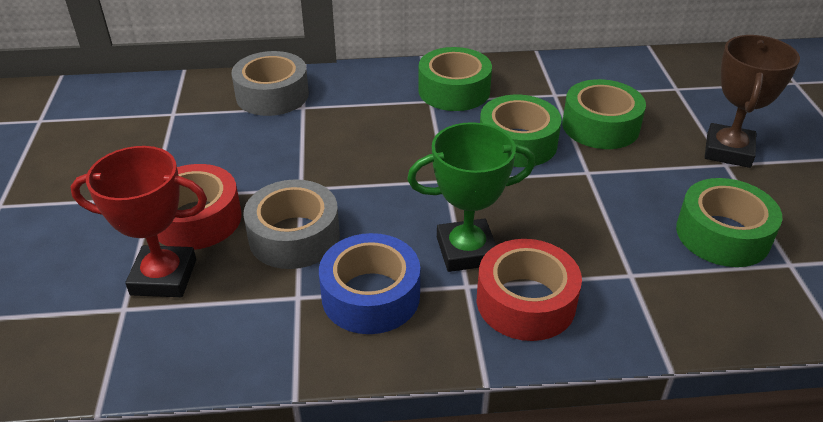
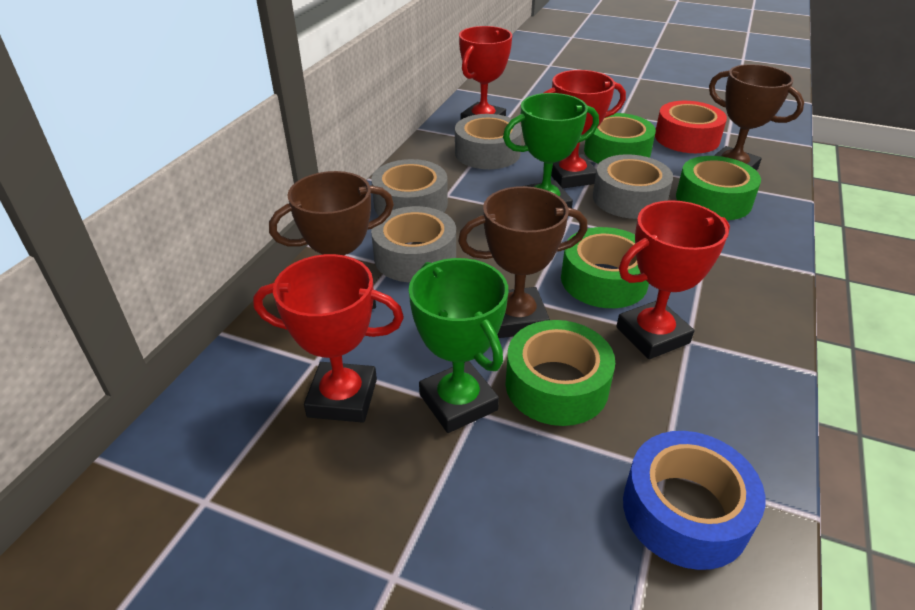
brown trophy: [705,35,800,168] = 1 -> [269,171,394,309] [458,186,588,338] [709,64,804,170] = 3
green trophy: [407,122,535,272] = 1 -> [409,258,508,433] [503,93,599,208] = 2
grey tape: [232,51,309,116] [243,179,340,269] = 2 -> [371,159,448,216] [371,206,456,283] [455,114,522,169] [593,154,673,219] = 4
red tape: [157,164,242,250] [477,239,582,341] = 2 -> [655,101,727,153] = 1
red trophy: [71,146,207,297] = 1 -> [253,254,404,423] [459,26,512,120] [543,70,626,188] [616,200,730,359] = 4

